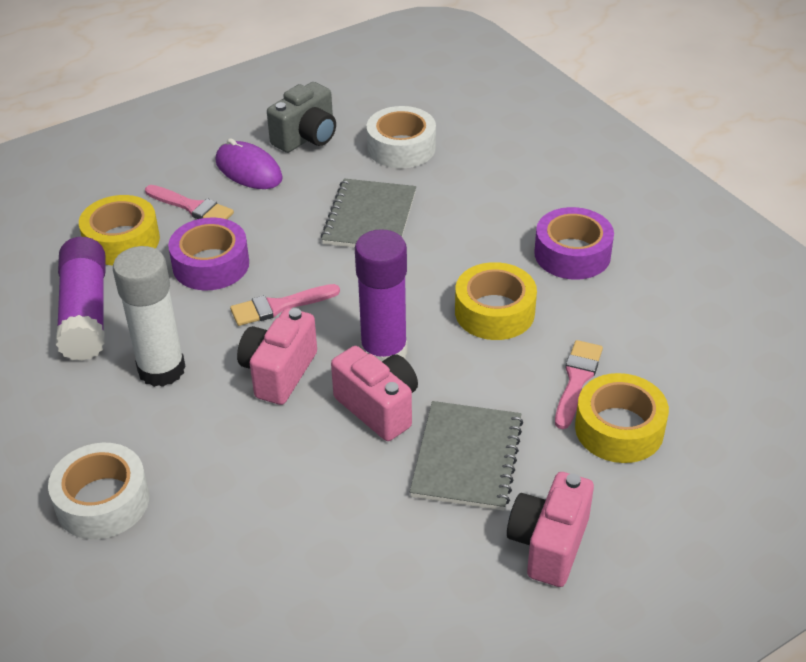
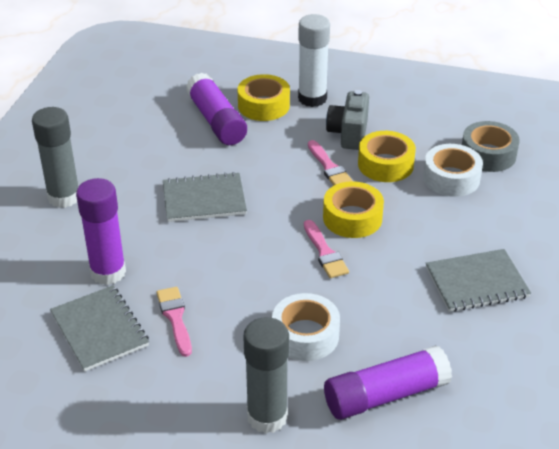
grey glue stick: none = 0 -> [32,107,79,208] [243,317,289,433] = 2
grey notebook: [321,179,416,248] [410,401,523,511] = 2 -> [50,285,149,372] [163,172,247,222] [426,249,531,312] = 3
grey tape: none = 0 -> [462,121,520,172] = 1
pink camera: [237,308,317,405] [331,346,418,441] [507,472,594,587] = 3 -> none = 0
purple glue stick: [56,237,106,361] [355,229,407,362] = 2 -> [76,178,126,285] [186,73,247,145] [324,345,452,420] = 3
purple mouse: [215,138,283,189] = 1 -> none = 0
purple tape: [168,218,249,290] [534,207,614,280] = 2 -> none = 0

